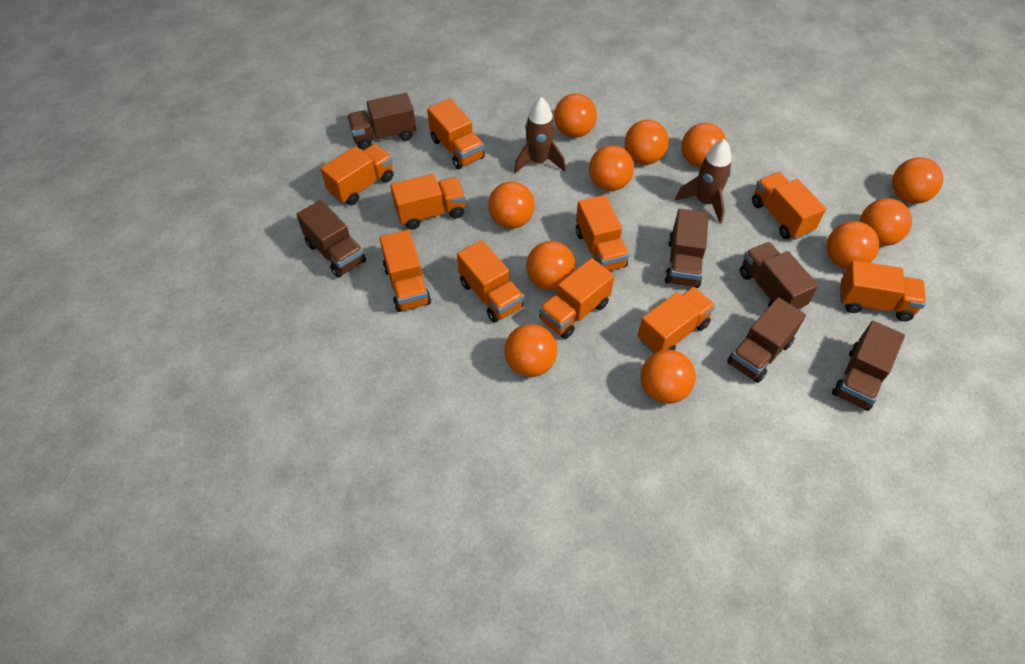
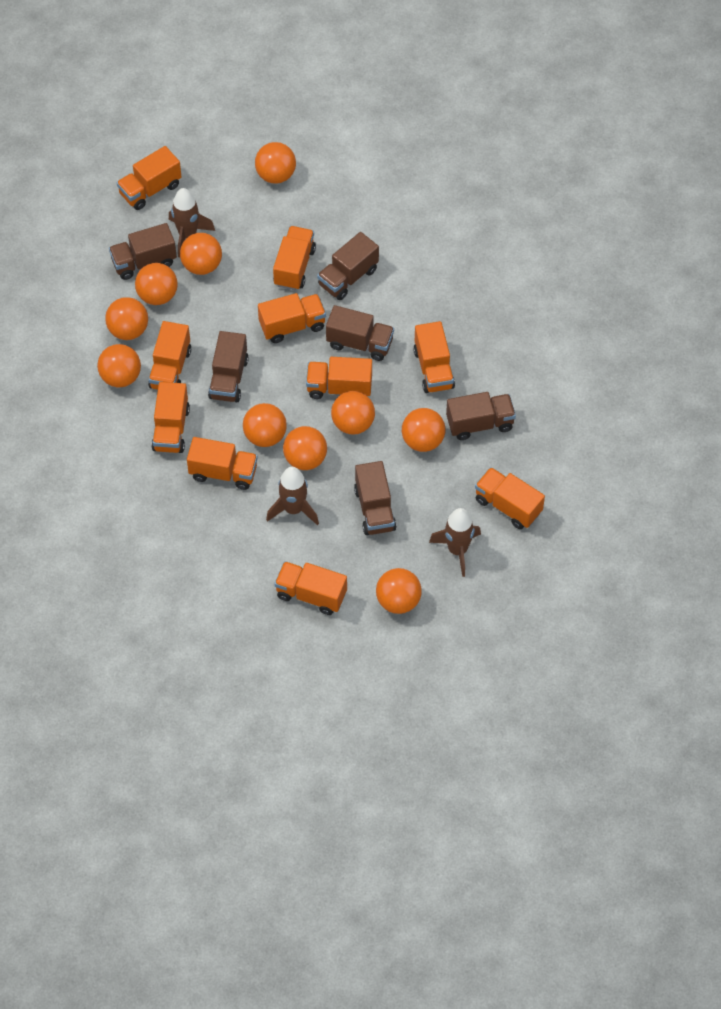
brown rocket: [514,97,565,174] [675,139,732,224] = 2 -> [169,188,215,257] [266,467,319,525] [429,508,481,577] = 3
orange ball: [488,181,535,229] [504,324,557,377] [526,241,576,290] [554,93,597,138] [589,145,634,191] [624,120,669,165] [641,349,696,404] [682,123,727,168] [827,221,879,269] [860,198,912,246] [892,157,943,204] = 11 -> [97,344,141,387] [105,297,148,340] [135,263,178,305] [180,233,222,275] [243,403,287,447] [255,142,296,184] [283,426,327,470] [331,391,375,435] [376,568,422,614] [402,408,445,452] = 10

